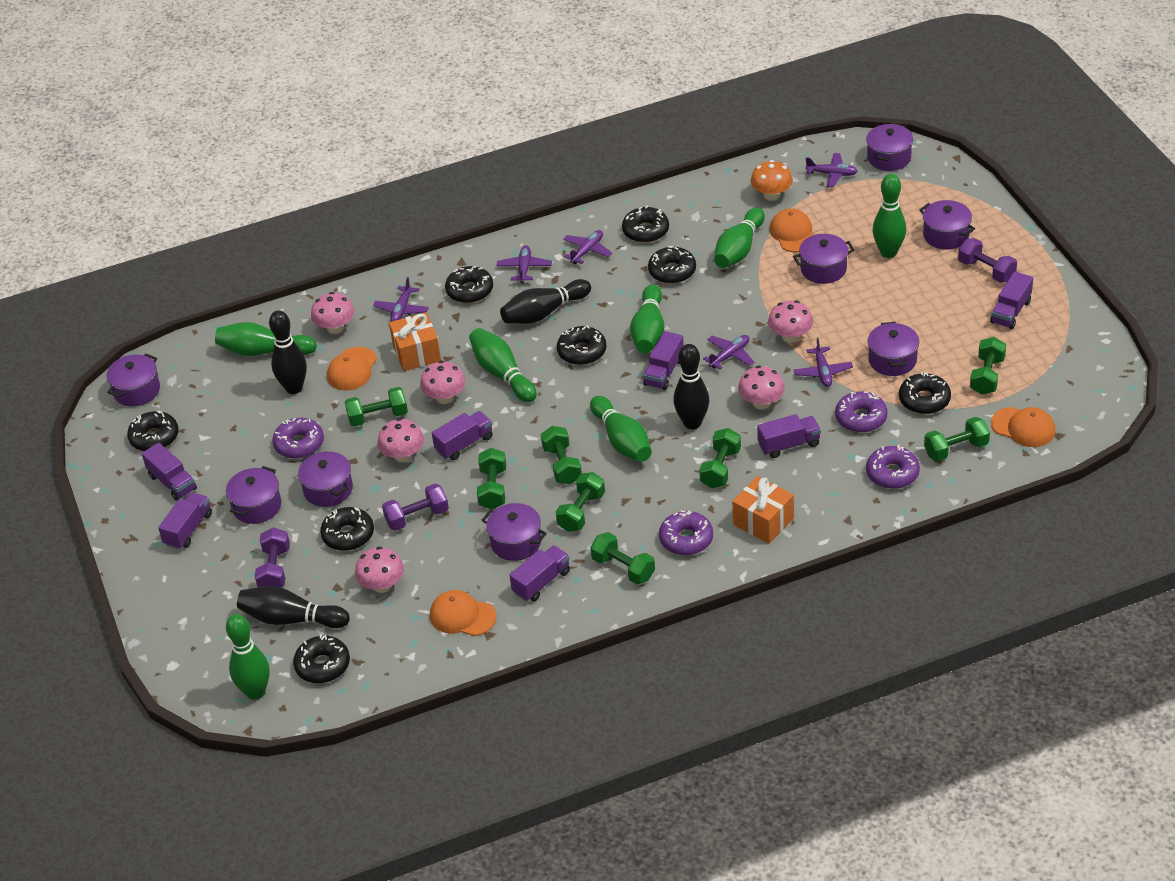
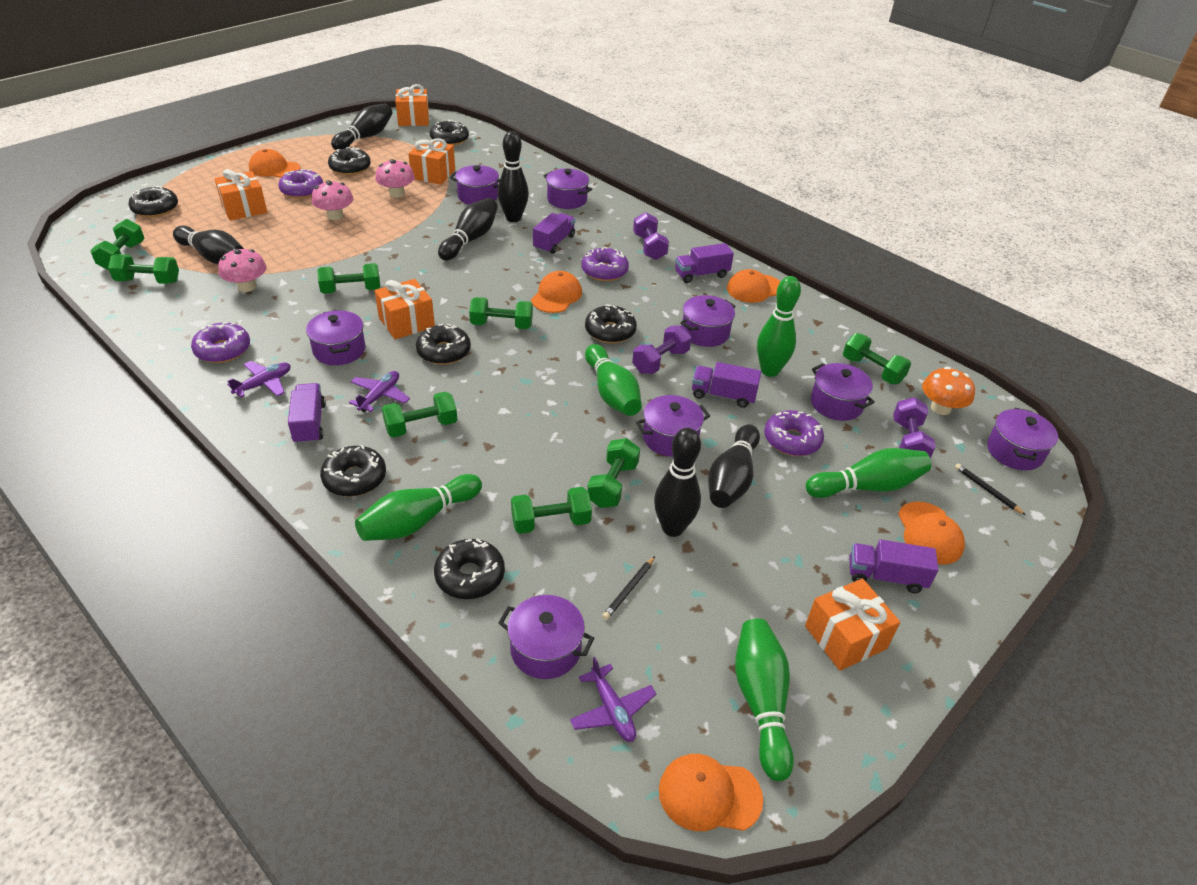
black bowling pin: [237,586,350,628] [269,310,307,394] [500,279,591,324] [673,344,709,429] = 4 -> [173,226,244,264] [331,104,392,150] [438,198,498,261] [498,131,529,222] [654,428,701,537] [708,424,760,508] = 6
black donut: [127,411,179,451] [293,634,350,683] [320,507,374,551] [445,266,493,303] [557,325,606,365] [622,206,669,243] [648,246,696,284] [899,372,951,414] = 8 -> [128,186,178,217] [320,445,386,497] [328,147,371,175] [416,324,471,365] [430,120,469,146] [434,539,505,599] [585,304,637,343] = 7
black pencil: none = 0 -> [602,556,655,620] [955,463,1026,515] = 2
green bowling pin: [215,322,317,356] [226,614,270,700] [469,328,537,402] [590,396,652,462] [630,284,664,353] [714,208,765,268] [873,174,906,258] = 7 -> [355,474,482,541] [585,344,642,416] [735,619,794,781] [757,276,801,377] [806,448,931,498] = 5
orange cap: [327,347,377,390] [430,590,497,636] [769,208,814,252] [991,407,1055,447] = 4 -> [249,149,300,178] [531,271,582,313] [659,754,763,831] [727,269,781,303] [898,501,965,565] = 5
orange gift: [389,312,441,371] [732,476,794,544] = 2 -> [214,169,267,221] [375,279,435,339] [396,84,429,126] [409,138,455,185] [805,579,900,671] = 5
pink mushroom: [311,292,355,334] [355,546,404,593] [378,418,424,462] [420,361,466,404] [738,366,785,409] [768,300,813,343] = 6 -> [218,248,267,292] [312,180,353,220] [375,159,415,198] = 3
purple plane: [373,277,429,322] [496,245,552,283] [563,230,612,264] [703,335,754,370] [794,338,853,387] [805,153,858,188] = 6 -> [227,361,290,398] [349,371,410,412] [570,657,656,742] = 3
purple truck: [142,443,197,501] [158,492,212,550] [432,411,493,460] [509,545,570,601] [643,331,684,390] [757,414,821,458] [990,271,1033,329] = 7 -> [288,383,326,444] [533,213,575,254] [675,243,734,283] [692,362,761,408] [849,539,939,593] = 5

